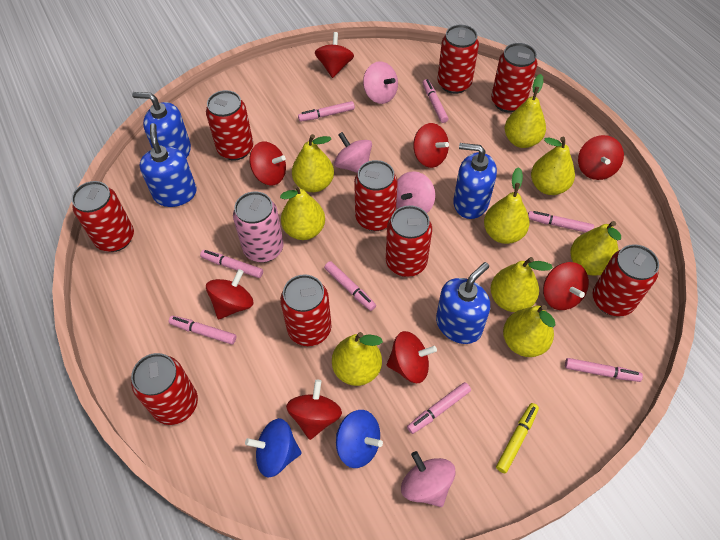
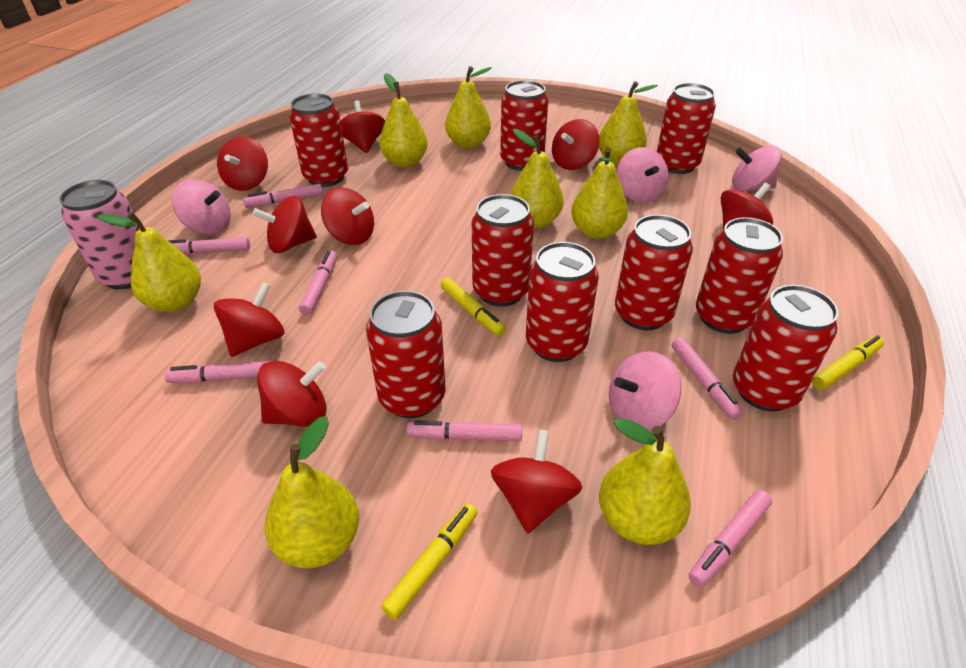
blue soap dispenser: [132,92,191,158] [140,123,197,207] [436,262,490,344] [453,143,497,219] = 4 -> none = 0
blue spinning top: [245,418,302,477] [336,410,383,468] = 2 -> none = 0
pink marker: [169,316,236,345] [200,250,263,278] [298,101,355,122] [324,261,376,311] [407,382,471,434] [423,79,448,123] [528,211,594,233] [565,358,643,382] = 8 -> [165,361,270,383] [169,237,250,255] [243,184,323,208] [299,250,337,315] [407,420,522,441] [672,337,743,420] [689,490,772,588] = 7
red spinning top: [206,269,253,319] [249,142,286,186] [286,380,342,440] [315,32,354,78] [387,331,437,383] [413,123,449,168] [543,262,589,310] [578,135,624,180] = 8 -> [214,282,284,357] [217,136,268,191] [252,196,317,253] [257,361,327,427] [321,187,374,245] [340,100,385,153] [491,429,583,533] [552,119,599,170] [721,183,773,230] = 9
yellow marker: [496,403,539,473] = 1 -> [381,503,478,620] [441,277,506,336] [812,335,884,390] = 3
yellow pear: [280,184,325,240] [292,134,334,192] [332,332,383,386] [484,167,529,244] [490,257,553,312] [503,305,556,357] [505,74,546,148] [531,137,575,195] [570,221,621,276] = 9 -> [97,212,201,312] [265,416,359,569] [379,73,428,167] [445,66,492,149] [510,129,564,228] [571,147,628,239] [599,81,658,165] [599,418,691,545] = 8

